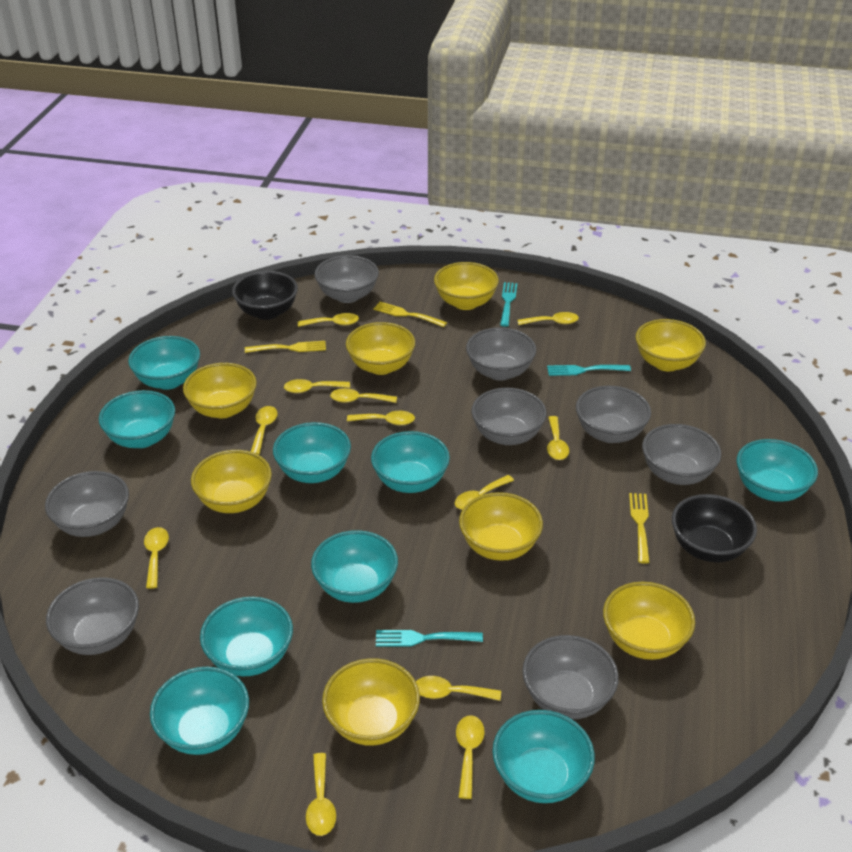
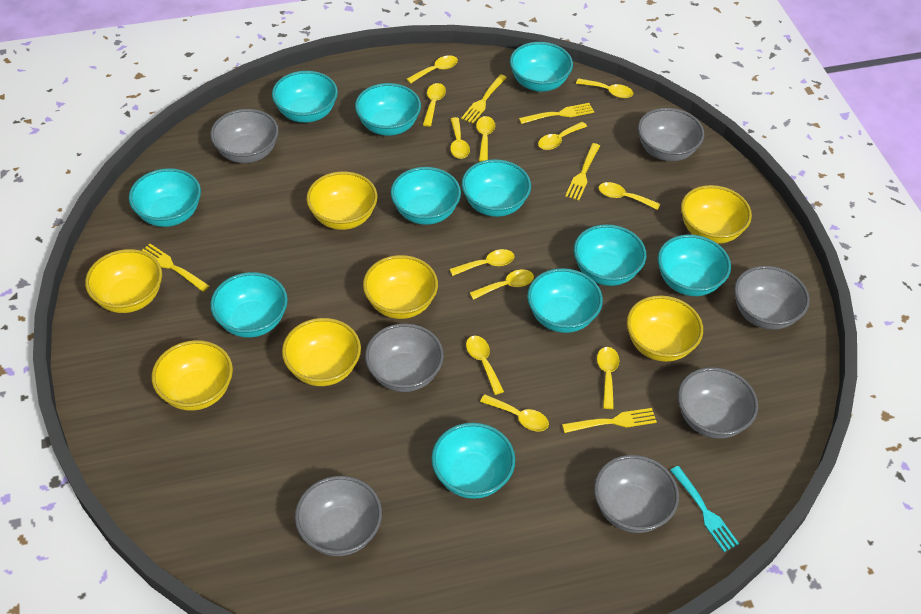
black bowl: [232,271,298,320] [672,494,757,563] = 2 -> none = 0
grey bowl: [45,471,129,537] [46,577,139,655] [315,255,379,303] [466,327,536,381] [471,388,547,445] [522,635,619,719] [576,386,651,443] [642,424,721,485] = 8 -> [210,109,279,163] [295,476,382,556] [365,323,444,392] [594,455,679,533] [638,108,704,161] [678,367,758,439] [734,266,810,330] = 7
turquoise bowl: [99,390,175,448] [128,336,200,390] [150,667,249,755] [200,597,293,676] [273,422,351,483] [311,530,398,603] [371,431,450,493] [492,710,595,803] [737,439,818,502] = 9 -> [129,168,201,227] [210,272,288,338] [272,71,338,123] [355,83,421,136] [391,167,461,225] [431,423,515,499] [462,159,531,217] [510,42,573,92] [527,268,603,333] [574,224,646,286] [658,234,731,296] = 11
turquoise fork: [376,630,483,647] [500,282,517,327] [547,365,631,376] = 3 -> [670,466,739,552] = 1
yellow bowl: [183,363,257,418] [191,450,272,513] [322,658,420,746] [346,322,415,375] [434,262,499,310] [459,492,543,561] [603,582,695,660] [636,319,706,371] = 8 -> [85,249,162,313] [152,340,233,411] [282,318,361,386] [306,171,377,230] [363,255,438,319] [627,295,703,362] [681,185,752,244] = 7
yellow fork: [245,341,326,353] [373,302,447,327] [629,493,650,564] = 3 -> [142,244,209,292] [461,74,507,124] [519,103,594,124] [562,408,657,433] [565,143,600,200] = 5

